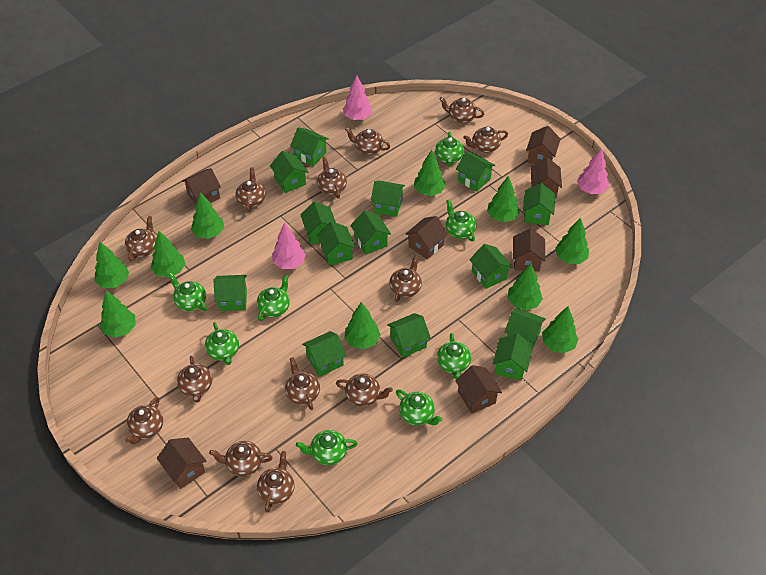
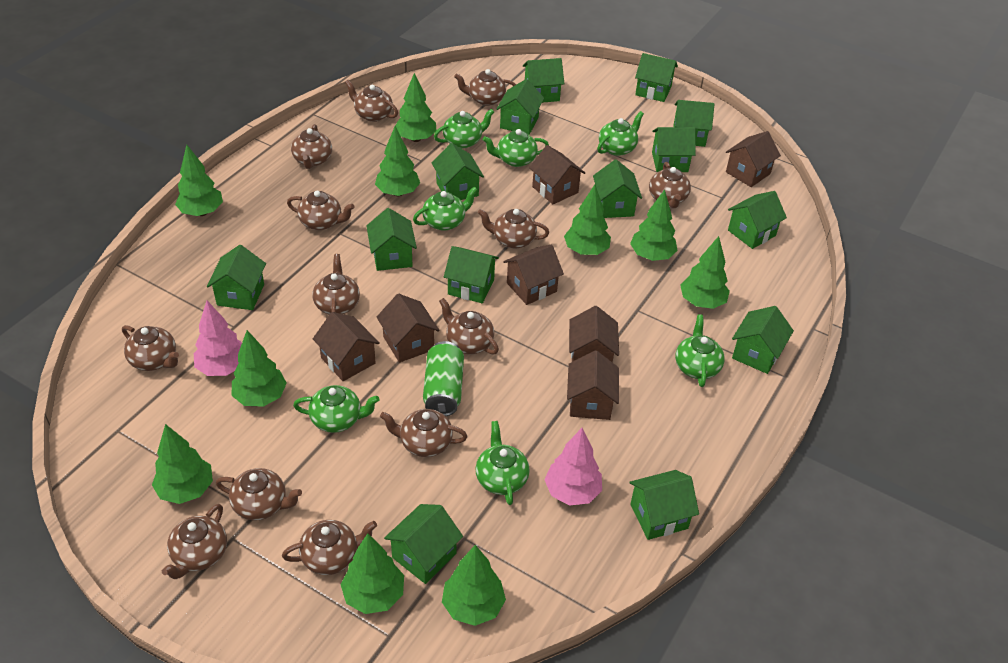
green can: none = 0 -> [423,341,464,416] = 1
green teapot: [168,273,207,311] [205,322,239,365] [257,275,290,321] [296,430,358,465] [396,389,442,425] [435,132,464,166] [437,333,471,379] [446,199,476,242] = 8 -> [293,385,380,433] [413,186,478,231] [434,109,494,149] [475,421,530,505] [483,129,549,167] [597,111,644,156] [675,314,725,387] = 7
pink tree: [272,223,306,269] [343,75,373,120] [577,148,609,194] = 3 -> [194,301,242,376] [544,428,602,506] = 2

